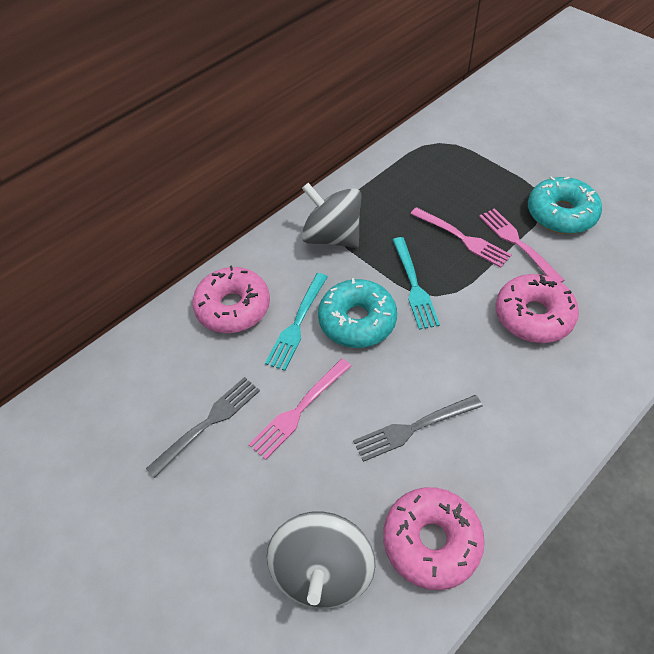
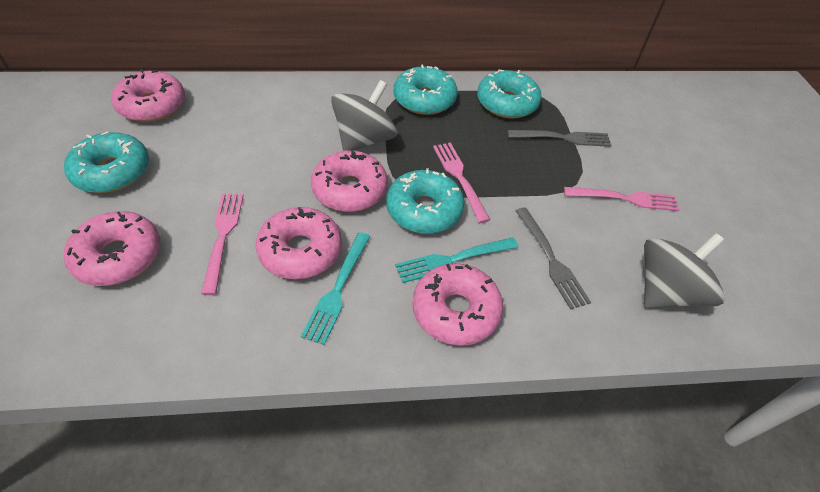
pink donut: [192,265,270,333] [383,487,485,590] [496,274,579,343] = 3 -> [64,211,160,286] [111,69,185,122] [256,207,342,279] [311,150,388,212] [412,263,503,346] = 5
turquoise donut: [318,278,397,348] [528,177,602,234] = 2 -> [64,131,149,193] [386,168,464,234] [394,65,458,115] [477,69,542,119] = 4

